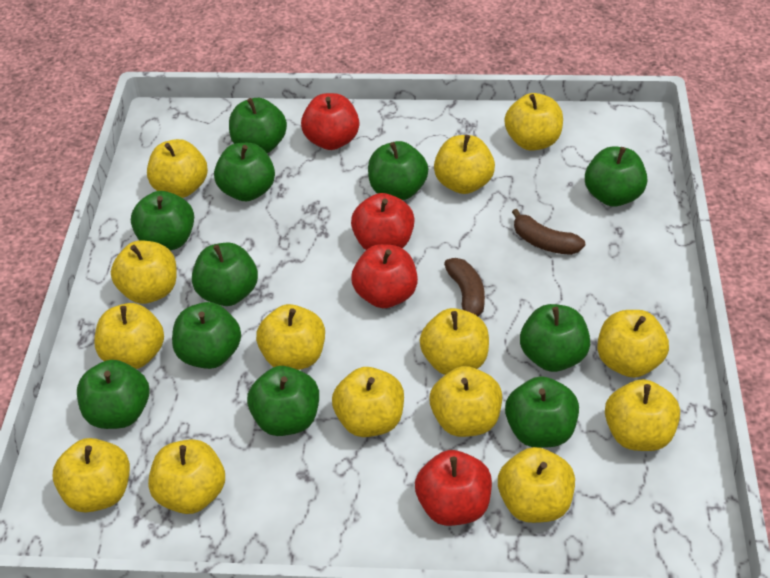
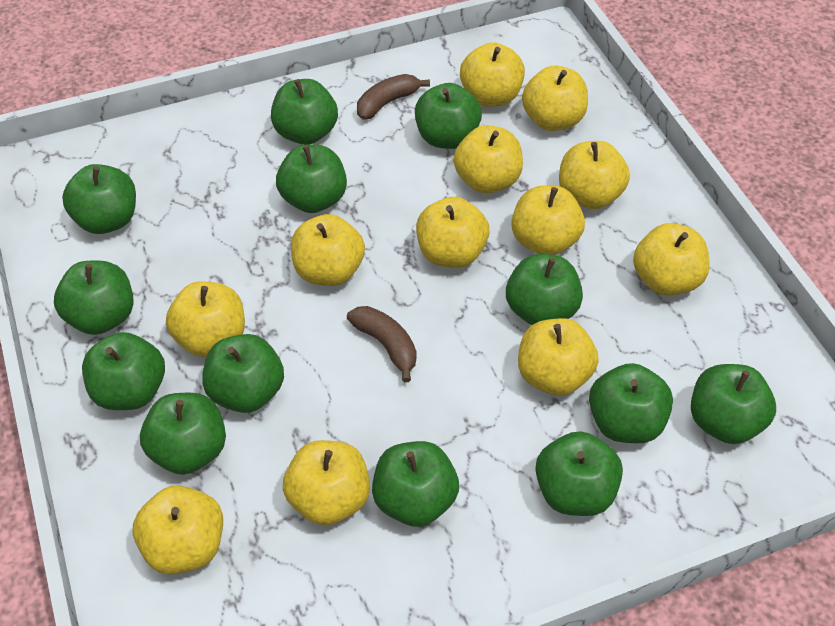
green apple: [77,360,149,429] [131,191,194,250] [172,302,241,369] [192,242,258,306] [214,143,275,201] [229,98,287,153] [247,366,319,436] [368,141,428,200] [505,376,579,448] [520,304,590,372] [585,146,647,207] = 11 -> [54,260,134,335] [62,164,136,234] [82,332,165,410] [140,393,226,475] [202,334,284,413] [271,79,338,145] [276,144,347,213] [372,441,459,527] [415,83,482,149] [506,254,583,325] [535,431,623,516] [589,363,673,443] [691,364,776,444] = 13
red apple: [301,93,359,150] [351,193,415,250] [351,244,418,308] [415,450,492,526] = 4 -> none = 0
yellow apple: [53,438,130,512] [94,303,164,369] [111,240,177,304] [147,139,208,198] [148,439,225,514] [256,304,325,370] [332,367,404,437] [420,308,489,375] [430,366,502,437] [434,135,495,194] [498,447,575,523] [505,93,563,151] [597,310,669,378] [605,379,680,451] = 14 -> [133,485,223,575] [166,281,245,357] [283,440,370,526] [291,214,365,286] [416,197,489,268] [453,125,523,193] [460,42,525,107] [511,186,585,255] [518,318,599,396] [522,65,588,131] [559,141,630,209] [633,223,710,296] = 12

